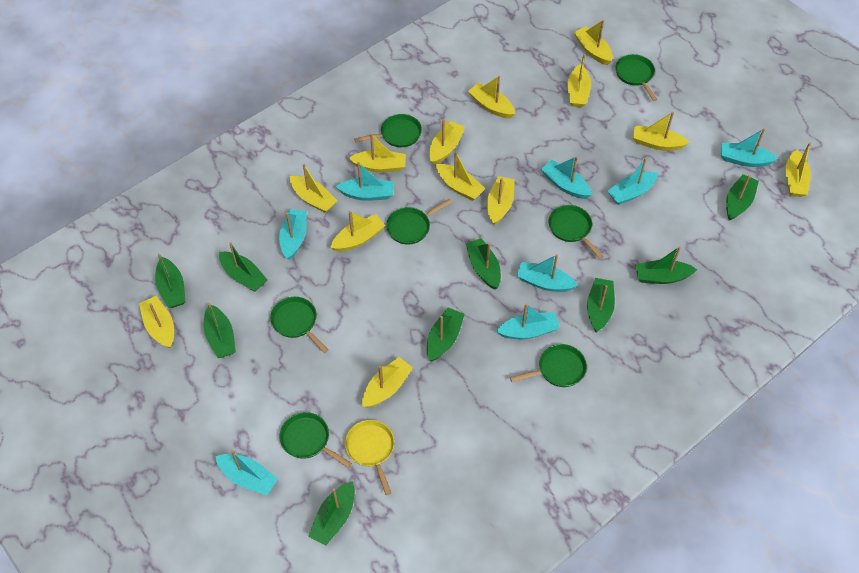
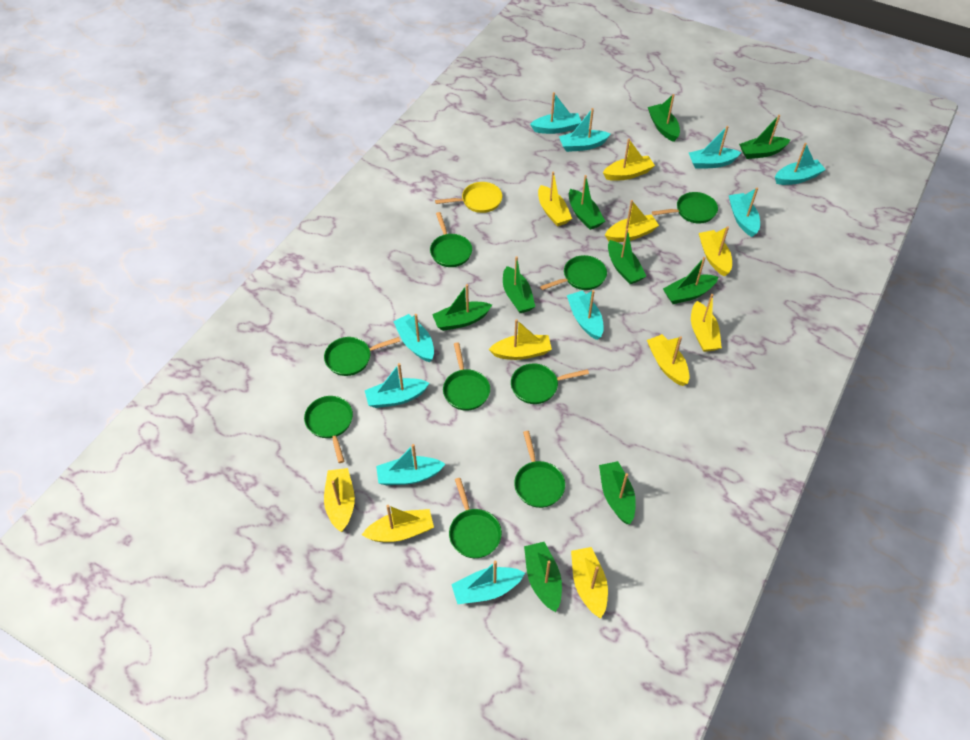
green pan: [270,297,328,353] [279,412,352,468] [354,114,422,147] [386,199,452,245] [510,344,587,387] [549,205,603,259] [615,54,658,101] = 7 -> [304,396,353,463] [324,337,400,376] [430,212,472,267] [443,342,490,411] [449,478,502,558] [511,363,589,404] [514,431,565,508] [540,255,607,290] [652,192,718,223] = 9
turquoise boat: [215,450,278,495] [279,209,307,260] [336,162,394,201] [497,303,560,339] [517,254,578,292] [541,156,592,199] [607,158,658,205] [721,128,779,167] = 8 -> [365,363,429,408] [376,444,445,485] [393,314,434,362] [451,561,525,604] [530,92,581,134] [559,108,610,152] [567,290,604,340] [689,126,742,169] [729,187,760,237] [775,143,826,185] = 10
yellow boat: [139,296,174,348] [290,164,337,213] [330,211,385,252] [349,133,406,172] [362,357,413,408] [429,119,465,165] [436,151,485,201] [468,76,515,119] [487,176,515,225] [568,54,591,107] [574,20,613,65] [633,112,690,151] [785,143,811,197] = 13 -> [324,468,355,532] [362,505,434,542] [488,319,552,360] [538,172,572,227] [571,547,608,618] [603,139,655,181] [605,200,659,242] [647,334,690,386] [691,294,722,352] [699,226,732,276] = 10

